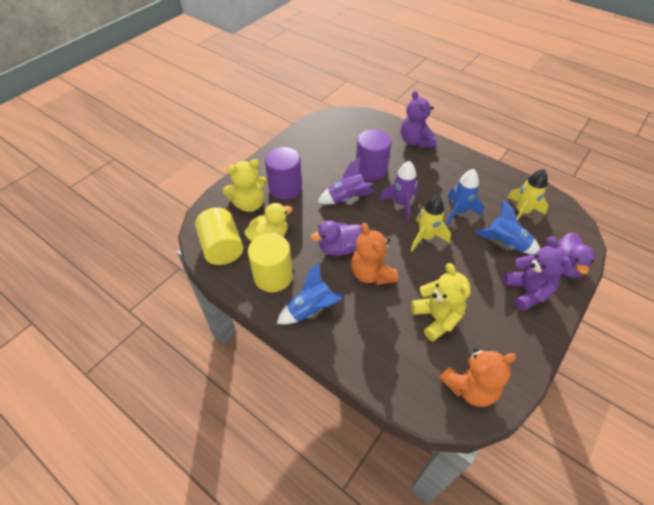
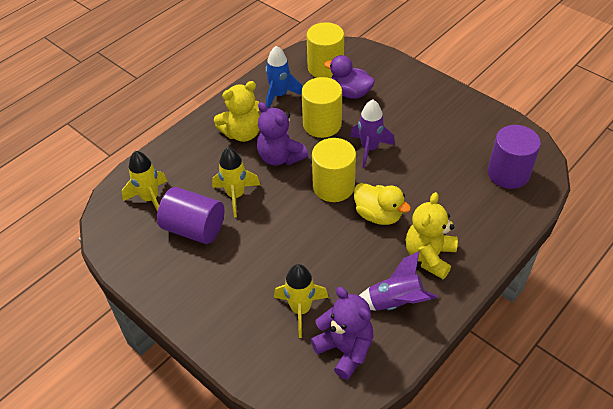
blue rocket: [277,262,343,325] [446,169,484,226] [475,199,540,254] = 3 -> [265,46,303,109] = 1
orange teddy bear: [351,223,398,285] [439,348,516,407] = 2 -> none = 0
purple duck: [311,220,363,256] [557,232,595,278] = 2 -> [324,55,375,99] = 1
yellow cylinder: [195,207,243,265] [248,233,293,292] = 2 -> [301,77,342,138] [307,22,344,78] [312,138,356,202] = 3
yellow rocket: [411,195,451,251] [507,169,548,221] = 2 -> [122,151,167,212] [212,147,260,218] [274,264,329,338] = 3

